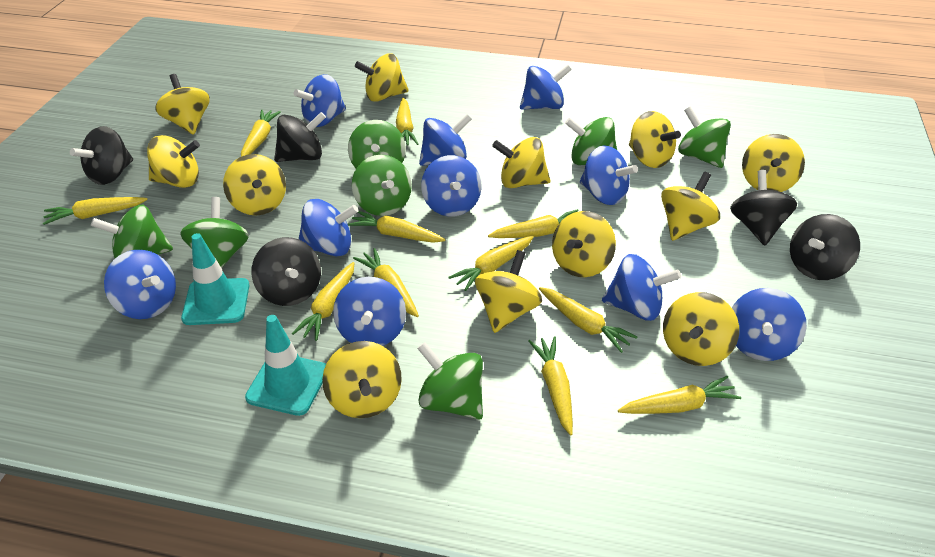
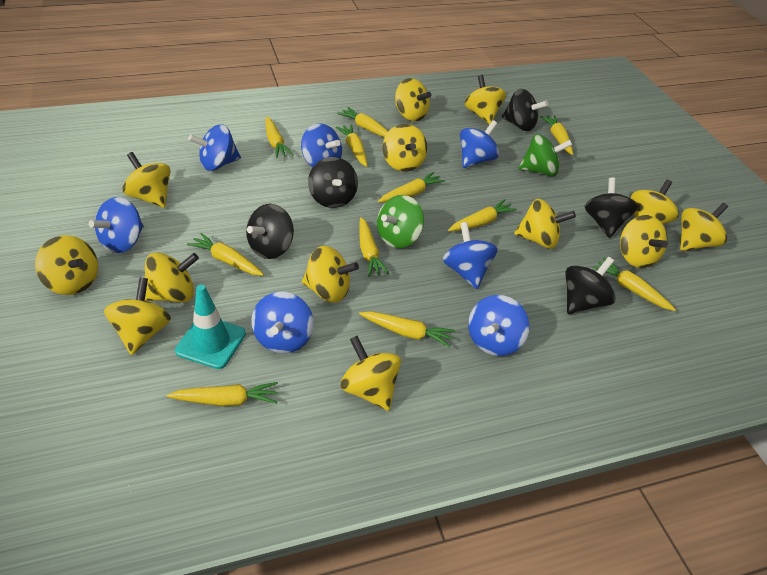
blue spinning top: [104,250,176,319] [294,74,346,127] [298,199,359,256] [333,277,406,346] [419,114,472,166] [421,155,481,217] [520,65,572,110] [580,146,638,205] [602,254,681,321] [732,288,807,361] = 10 -> [89,197,144,253] [188,124,241,171] [251,292,314,353] [301,123,342,167] [443,222,498,289] [460,120,500,168] [468,295,529,356] = 7
green spinning top: [91,205,173,258] [180,197,249,268] [348,120,406,168] [352,155,412,216] [417,342,483,419] [565,117,617,165] [678,106,731,168] = 7 -> [377,195,424,248] [518,134,572,177] = 2
turquoise traffic cone: [181,233,249,325] [245,315,326,416] = 2 -> [175,284,246,369] = 1
yellow spinning top: [147,135,200,188] [155,74,210,135] [223,154,286,215] [322,341,402,418] [355,53,409,102] [475,250,542,333] [492,137,550,188] [552,211,616,277] [629,111,681,168] [661,172,720,241] [663,292,739,366] [742,134,805,192] = 12 -> [35,235,98,295] [104,278,171,355] [122,152,171,208] [145,252,199,303] [302,246,359,303] [340,336,401,411] [383,124,427,172] [395,78,431,121] [465,75,506,124] [514,199,576,249] [620,215,668,268] [631,180,679,224] [680,203,728,251] = 13

